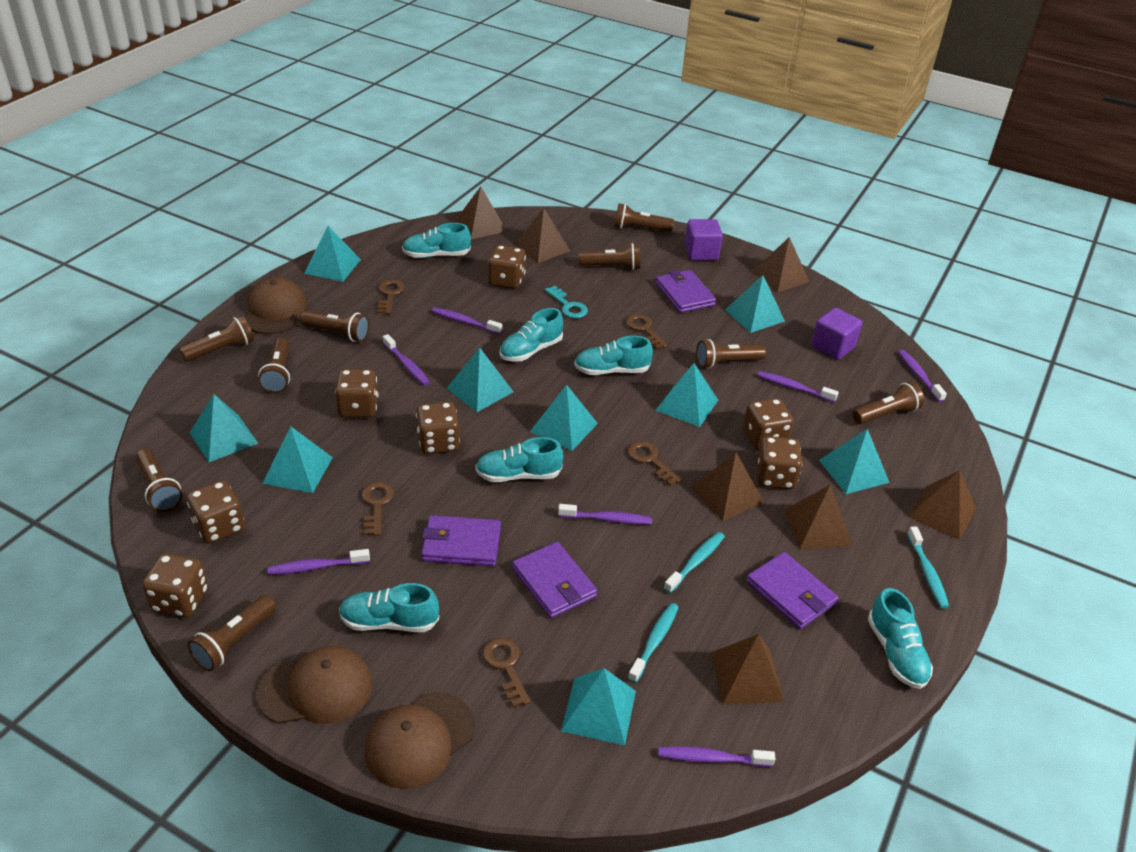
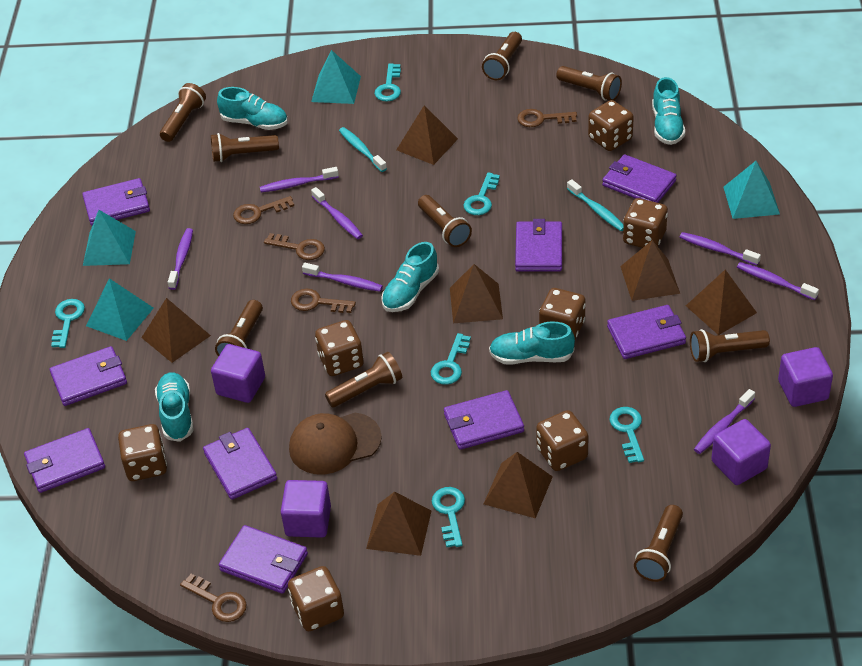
brown cap: [246,277,307,334] [256,646,372,724] [364,692,475,789] = 3 -> [289,412,382,475] = 1
purple cube: [685,219,723,260] [811,308,862,360] = 2 -> [211,344,265,403] [281,480,331,538] [711,419,771,485] [778,347,833,407] = 4
purple wallet: [421,515,501,566] [512,542,597,618] [656,270,716,313] [746,552,839,629] = 4 -> [24,428,105,493] [50,346,127,406] [82,178,150,226] [203,428,277,500] [219,525,308,594] [444,390,524,450] [515,219,562,272] [602,154,677,203] [607,305,686,359] = 9
turquoise key: [545,286,588,318] = 1 -> [51,299,85,348] [375,63,401,101] [431,333,471,385] [432,487,465,547] [463,172,500,215] [610,407,644,463] = 6
turquoise pyramid: [190,394,258,462] [262,426,333,493] [304,226,361,282] [446,347,514,412] [530,385,598,451] [561,668,636,745] [656,363,718,427] [725,275,785,333] [819,429,890,494] = 9 -> [83,210,136,266] [86,278,154,341] [311,50,361,104] [723,161,780,219] = 4
turquoise shoe: [339,583,439,632] [402,223,471,258] [475,437,563,482] [499,308,563,362] [574,336,653,375] [868,588,933,689] = 6 -> [155,372,194,442] [217,87,288,130] [381,242,439,312] [489,321,575,364] [652,77,685,145] = 5
turquoise toothbrush: [628,603,679,683] [664,532,725,593] [907,526,949,609] = 3 -> [339,127,387,172] [567,179,624,231] = 2

